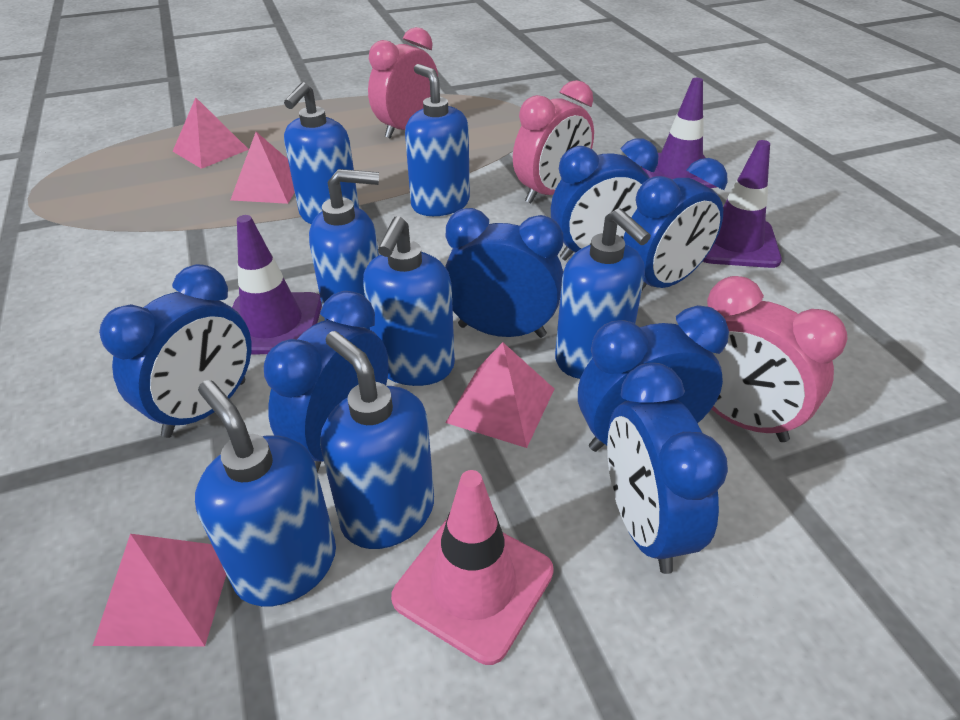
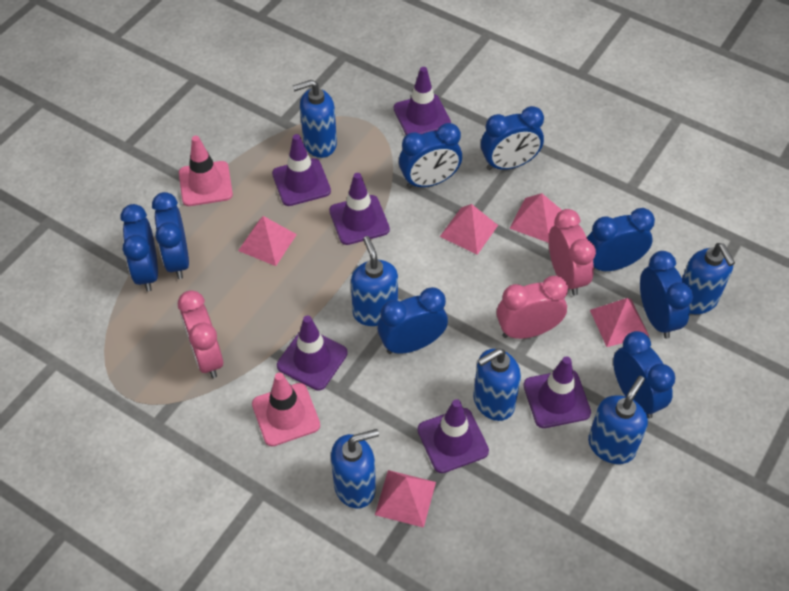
blue clock: [99,264,252,438] [264,291,389,473] [445,208,563,338] [551,138,659,261] [578,305,729,452] [607,363,728,574] [623,158,727,290] = 7 -> [121,204,158,292] [152,192,189,279] [378,287,448,354] [399,123,462,189] [481,106,544,170] [587,208,655,271] [613,331,675,418] [640,251,693,339] = 8
blue soap dispenser: [195,380,336,607] [284,82,359,224] [309,169,379,330] [320,331,434,549] [363,216,455,386] [405,64,470,216] [555,208,651,379] = 7 -> [293,80,337,158] [331,429,379,509] [351,236,398,326] [473,348,521,421] [588,376,648,464] [682,243,735,314] = 6
pink pyramid: [93,534,226,647] [173,97,249,169] [231,132,295,204] [445,342,554,448] = 4 -> [238,216,297,266] [375,470,436,528] [440,204,498,255] [509,193,562,243] [590,298,649,347] = 5
pink traffic cone: [391,470,554,665] = 1 -> [179,136,233,206] [252,373,320,446] = 2
purple traffic cone: [232,215,322,354] [641,78,717,188] [703,140,782,268] = 3 -> [272,134,331,206] [277,315,348,391] [329,173,390,245] [394,67,451,135] [417,399,489,473] [523,356,591,428] = 6

